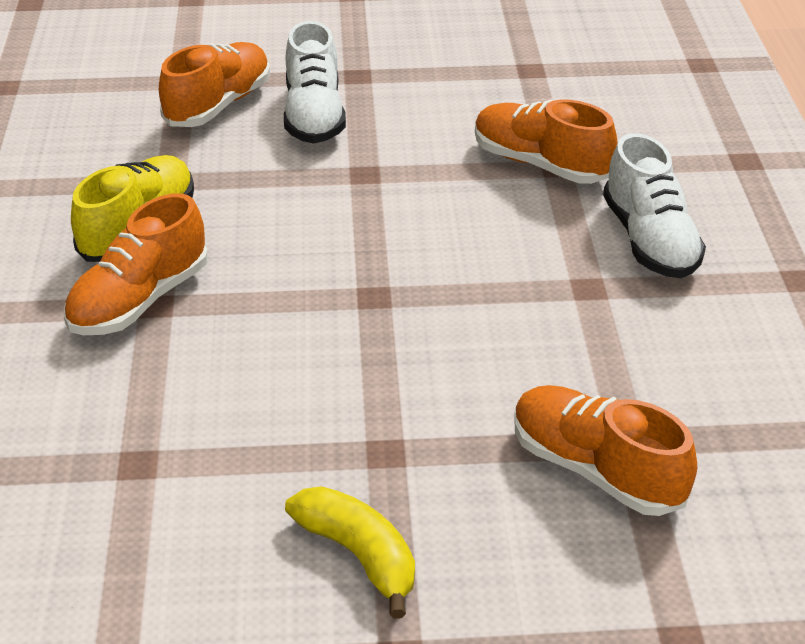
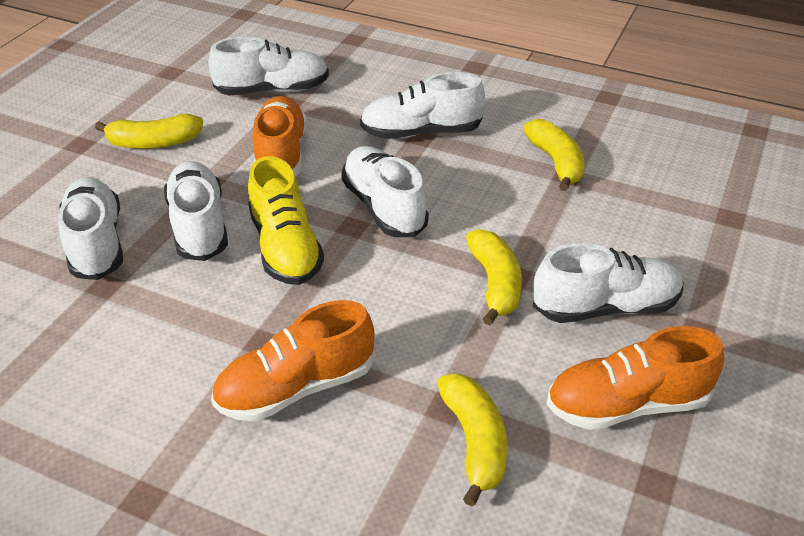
orange shoe: [63,193,208,335] [159,42,270,127] [475,99,618,184] [514,385,697,516] = 4 -> [211,300,375,421] [252,96,307,177] [547,326,724,430] = 3
white shoe: [284,21,346,144] [603,133,706,278] = 2 -> [58,177,123,280] [164,161,228,261] [208,36,329,95] [341,146,429,237] [360,72,485,139] [533,243,683,323] = 6
yellow banana: [285,486,415,619] = 1 -> [95,114,203,149] [437,373,507,506] [466,229,522,326] [523,119,585,191] = 4

